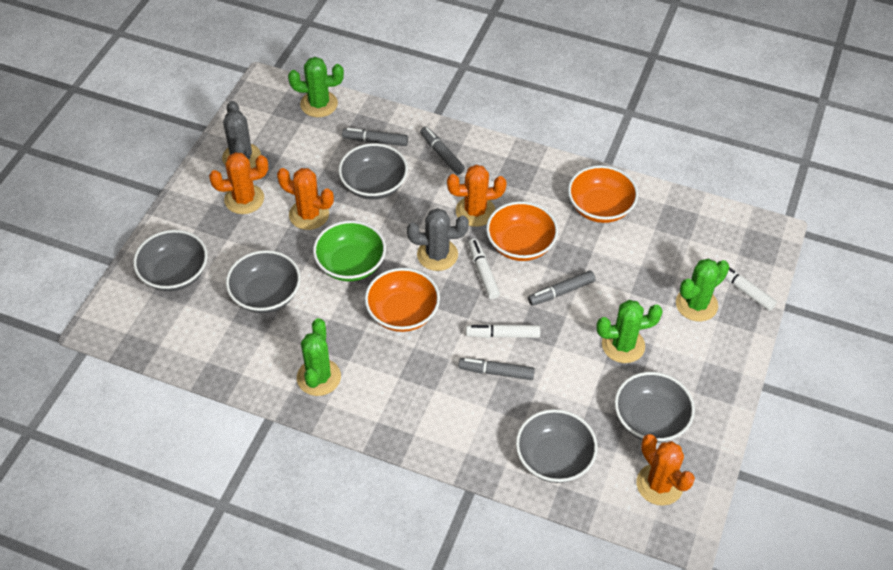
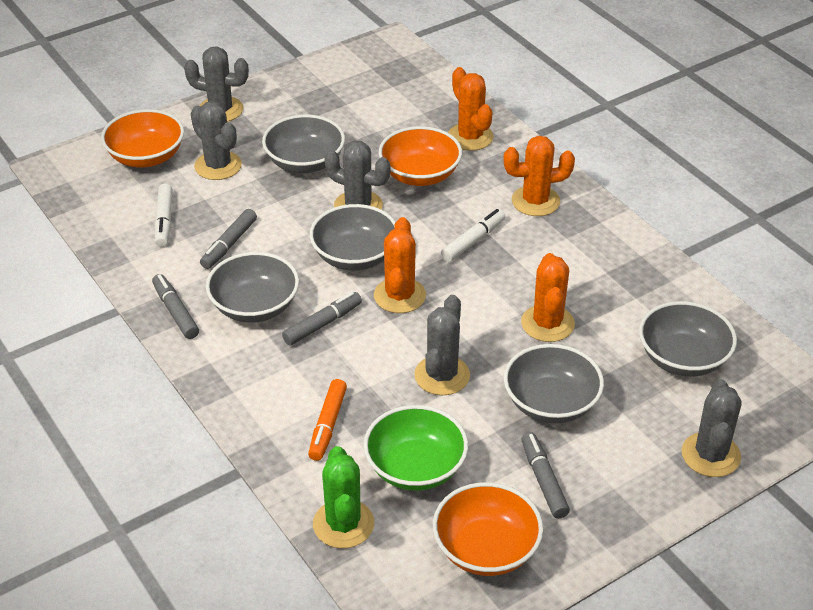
green cactus: [288,57,344,117] [297,318,341,396] [596,300,663,363] [676,259,729,321] = 4 -> [313,446,374,548] = 1
grey cactus: [222,101,261,168] [407,208,469,271] = 2 -> [184,47,249,122] [191,101,242,180] [324,141,390,210] [414,295,470,395] [682,380,742,477] = 5
orange marker: none = 0 -> [308,379,347,461] = 1
white marker: [466,324,540,338] [468,239,500,299] [716,261,777,311] = 3 -> [154,184,173,247] [441,209,505,262] = 2

